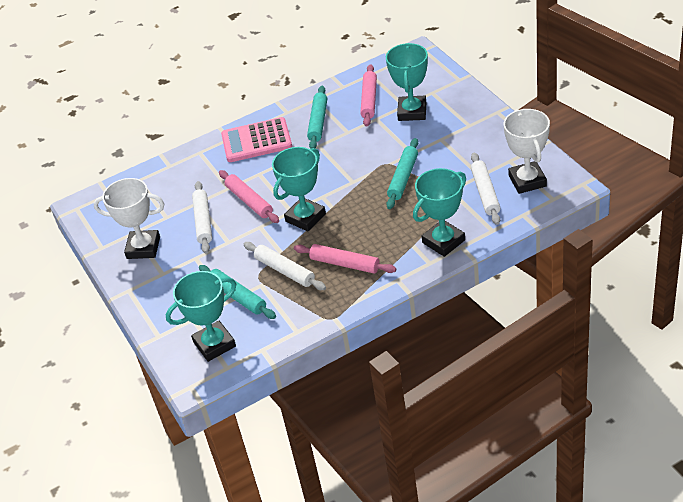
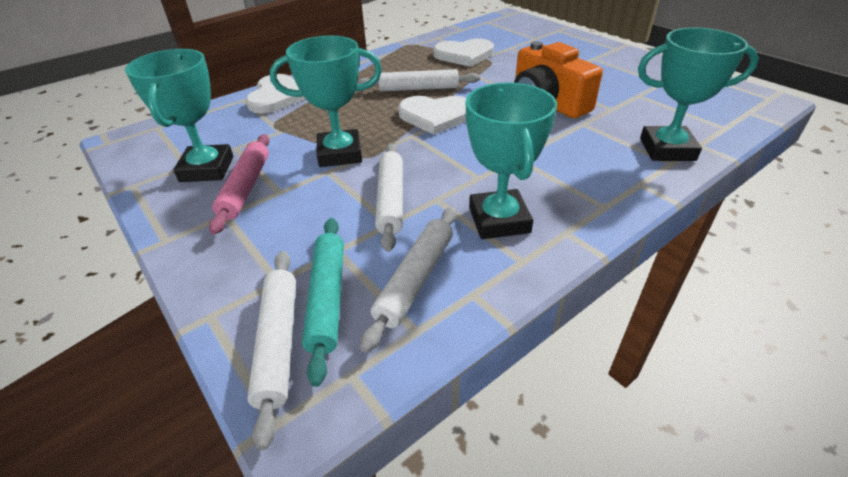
orange camera: none = 0 -> [514,41,603,118] = 1
pink calculator: [221,117,292,162] = 1 -> none = 0
pink rolling pin: [219,170,279,223] [294,244,396,273] [360,64,377,127] = 3 -> [209,134,270,235] = 1
turquoise rolling pin: [199,265,276,319] [307,86,327,149] [386,138,418,209] = 3 -> [302,218,344,387] = 1
white heart: none = 0 -> [246,74,306,114] [398,96,466,135] [433,39,494,67] = 3
white rolling pin: [192,181,212,254] [244,242,326,290] [471,152,500,225] = 3 -> [247,251,296,450] [357,69,480,91] [360,207,457,352] [375,143,403,252] = 4
white trophy: [93,178,164,259] [504,109,550,194] = 2 -> none = 0

